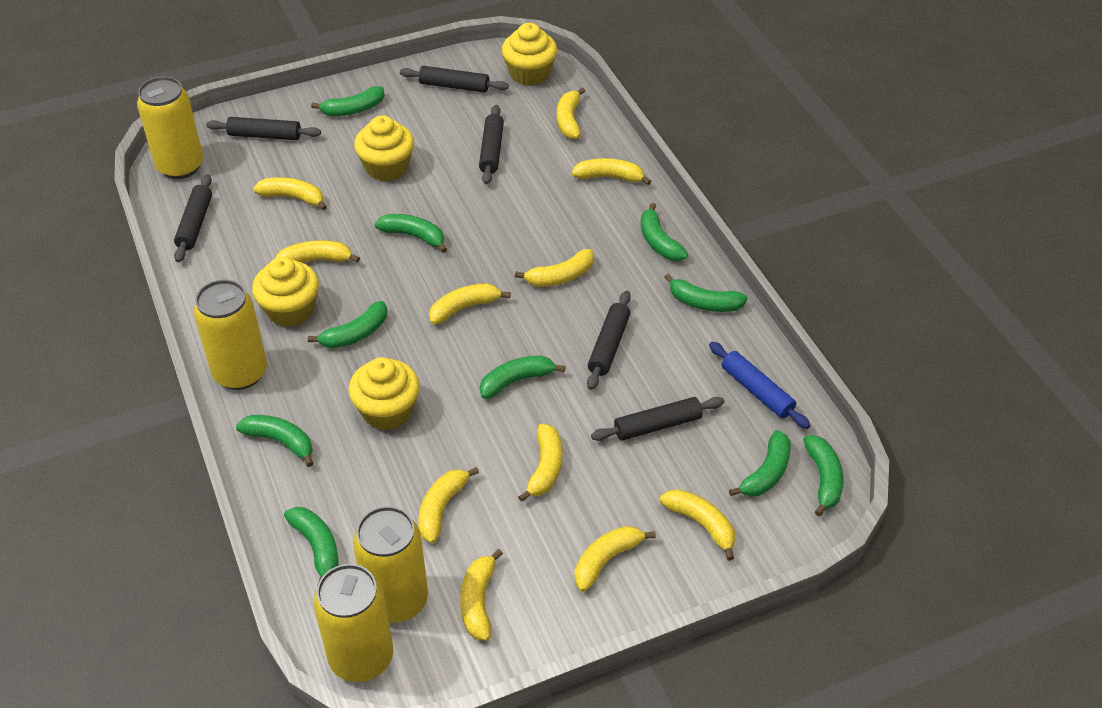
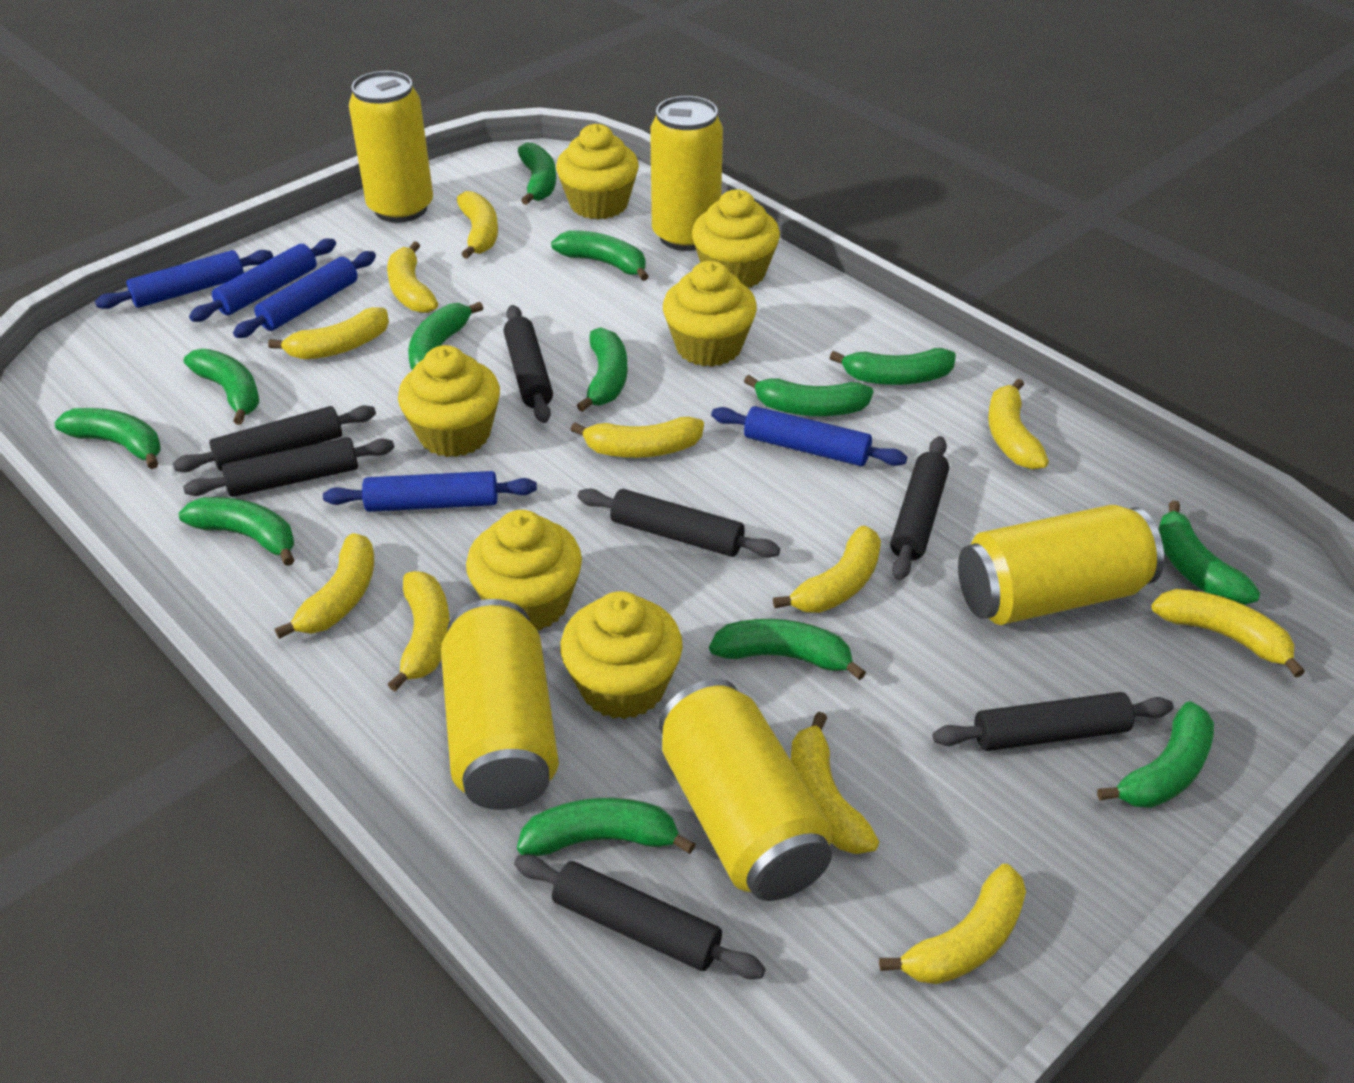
black rolling pin: [174,174,212,262] [206,117,321,140] [400,66,509,93] [479,105,504,184] [587,291,631,390] [591,397,724,441] = 6 -> [173,405,376,472] [183,437,394,497] [503,305,553,423] [514,855,766,979] [578,489,780,558] [890,436,949,580] [933,692,1174,751] = 7
blue rolling pin: [709,342,810,429] = 1 -> [95,250,273,309] [189,238,336,322] [233,251,376,338] [323,471,537,512] [711,406,907,466] = 5
green banana: [236,415,314,467] [284,507,338,586] [308,301,387,349] [311,86,385,116] [374,214,447,253] [480,356,565,399] [641,203,688,261] [664,274,748,312] [729,430,791,497] [803,436,844,516] = 10 -> [55,408,161,469] [178,497,295,566] [184,349,260,425] [408,302,483,370] [517,798,695,856] [518,143,556,205] [551,230,649,281] [577,327,628,412] [709,619,866,680] [744,375,873,416] [830,348,956,385] [1097,701,1214,808] [1158,500,1260,605] = 13
yellow can: [137,76,204,179] [194,279,267,390] [313,564,393,682] [353,506,428,623] = 4 -> [349,71,433,223] [441,599,559,810] [650,96,723,251] [659,679,833,901] [958,505,1164,625] = 5
yellow cupcake: [252,257,319,327] [349,357,420,430] [354,115,414,181] [502,23,557,86] = 4 -> [398,345,500,457] [466,510,582,631] [556,124,639,220] [560,591,683,719] [663,261,757,367] [692,189,780,288] = 6

